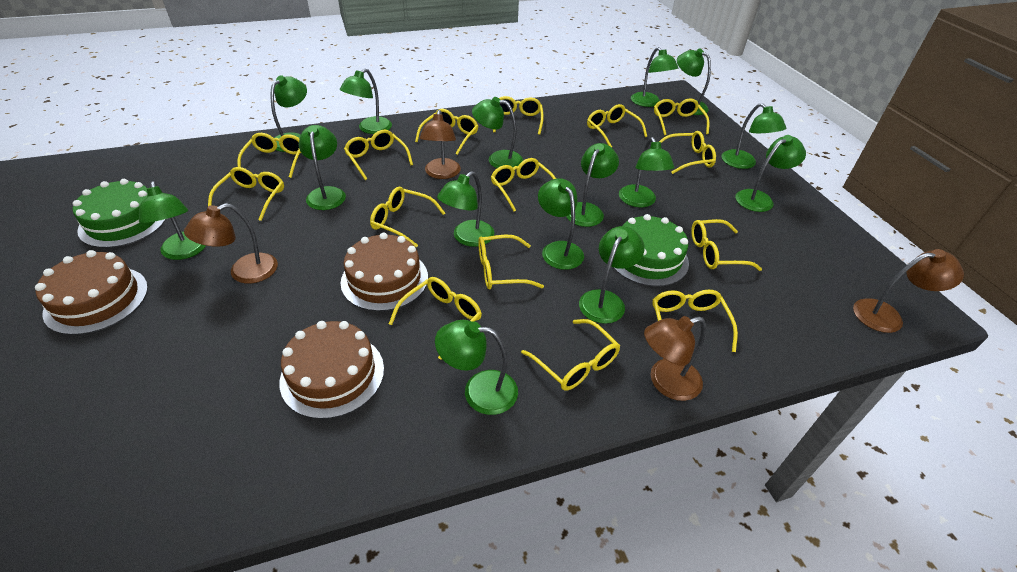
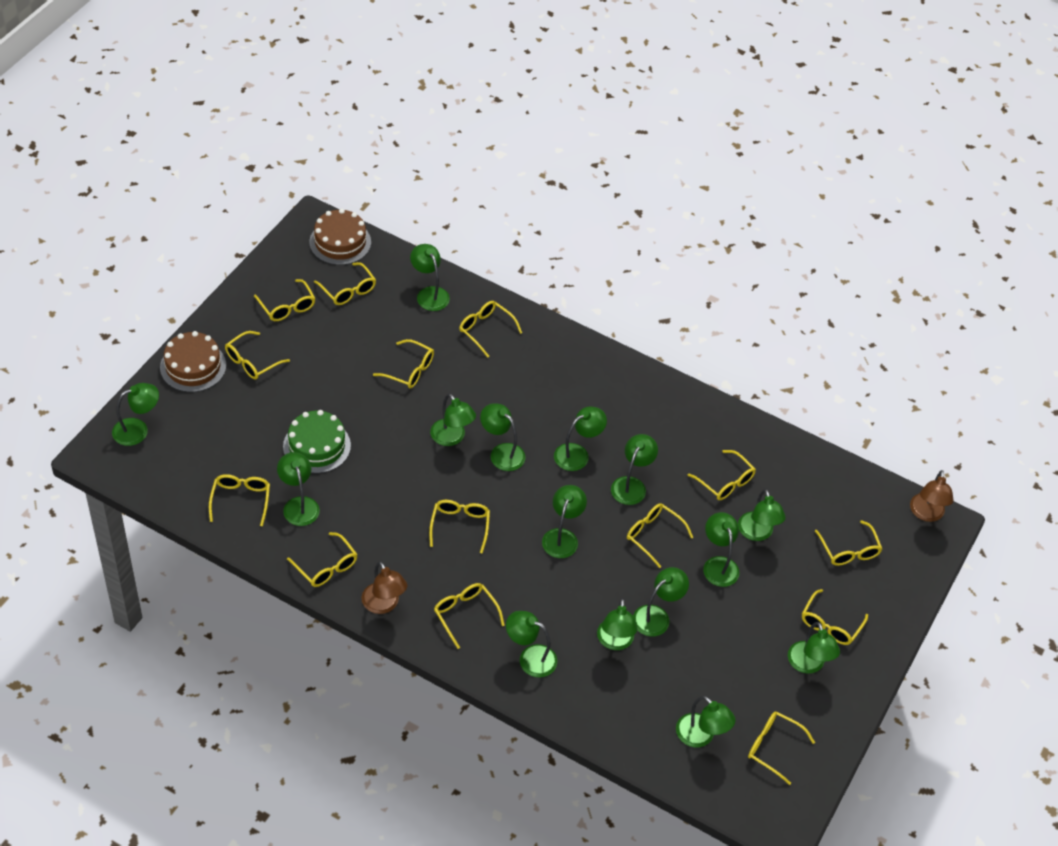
brown cake: [35,250,148,335] [280,321,384,419] [341,233,428,311] = 3 -> [160,331,226,392] [309,209,371,265] = 2
brown lamp: [184,203,278,284] [420,110,461,179] [644,316,706,401] [853,249,964,333] = 4 -> [361,561,407,614] [910,470,953,522] = 2
green cake: [73,179,166,248] [613,214,689,287] = 2 -> [283,410,351,473] = 1
yellow glasses: [208,167,284,221] [237,133,301,178] [344,130,413,180] [370,187,445,247] [389,277,482,360] [415,109,478,155] [478,235,544,289] [491,158,556,212] [493,96,544,135] [521,319,620,390] [587,104,647,147] [652,290,738,352] [654,98,710,135] [659,131,716,174] [691,219,762,271] = 15 -> [209,474,270,526] [225,331,290,379] [254,279,316,321] [287,532,358,587] [314,262,376,305] [373,339,434,388] [429,500,490,553] [434,583,505,649] [459,301,522,358] [627,503,693,568] [688,450,756,500] [748,711,815,785] [802,589,868,645] [815,521,882,566] = 14

